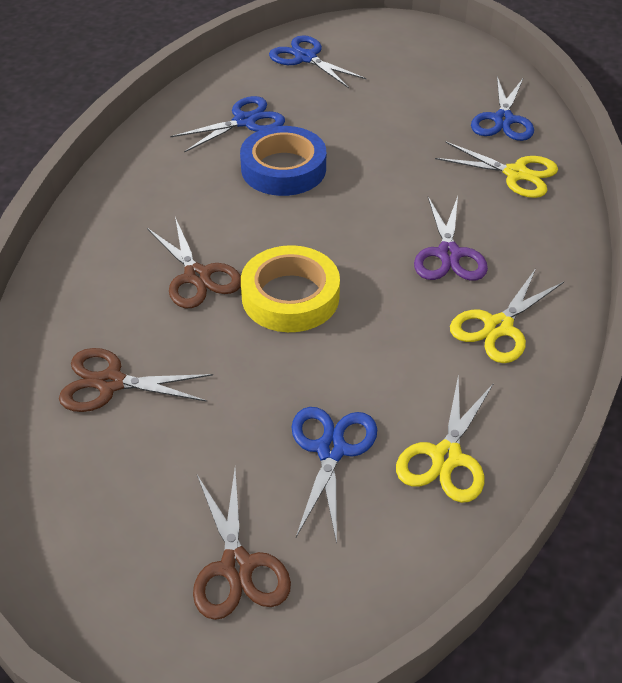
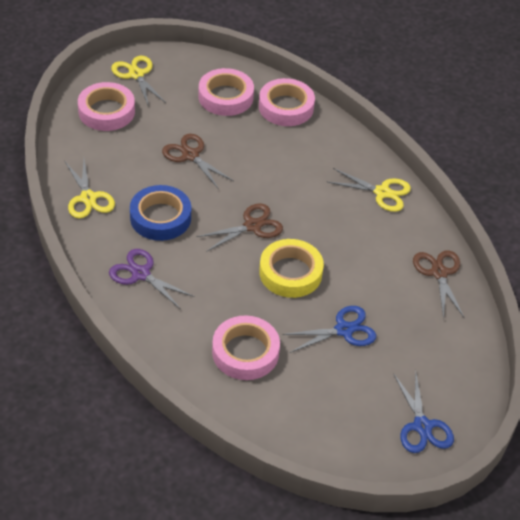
blue scissors: [171,96,285,153] [269,35,366,88] [292,407,377,544] [471,77,534,141] = 4 -> [282,306,376,353] [393,370,454,453] = 2
pink tape: none = 0 -> [78,82,135,131] [199,68,254,116] [212,316,280,380] [259,78,315,126] = 4

